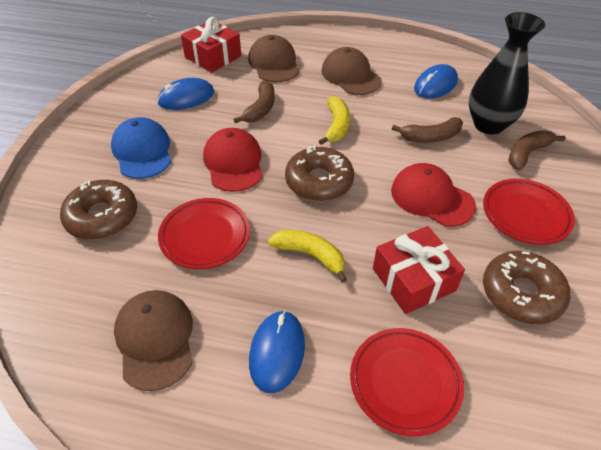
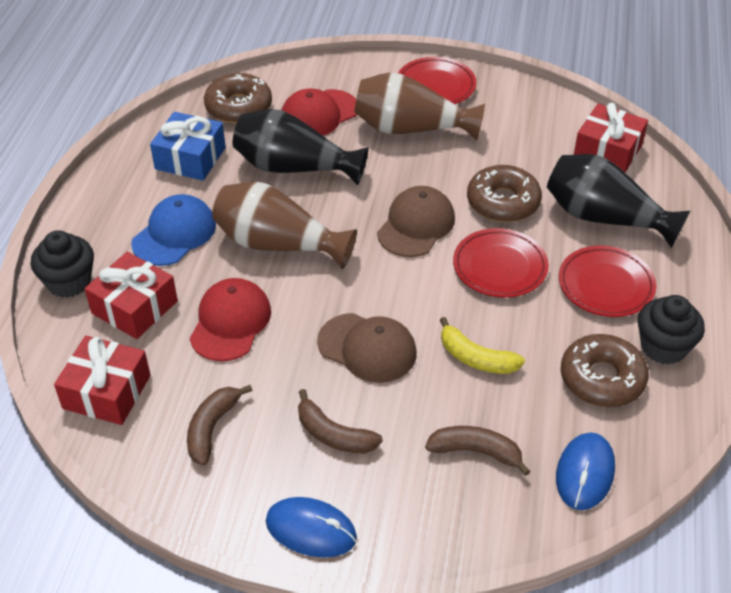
black cupcake: none = 0 -> [31,230,94,298] [638,295,705,365] = 2
black vase: [469,12,545,135] = 1 -> [233,109,368,185] [547,154,690,248] = 2
blue gift: none = 0 -> [150,112,226,181] = 1
blue mouse: [157,78,214,110] [249,310,305,393] [414,64,458,98] = 3 -> [266,497,357,558] [556,433,615,510] = 2
brown cap: [114,290,193,391] [248,35,300,82] [322,47,382,95] = 3 -> [317,313,417,383] [377,186,455,257] = 2
brown vase: none = 0 -> [212,182,357,269] [354,73,485,141] = 2
red gift: [181,17,241,73] [373,226,465,314] = 2 -> [54,336,151,425] [85,252,178,339] [574,103,648,172] = 3
yellow banana: [268,230,347,283] [319,97,350,145] = 2 -> [440,317,525,374] = 1

